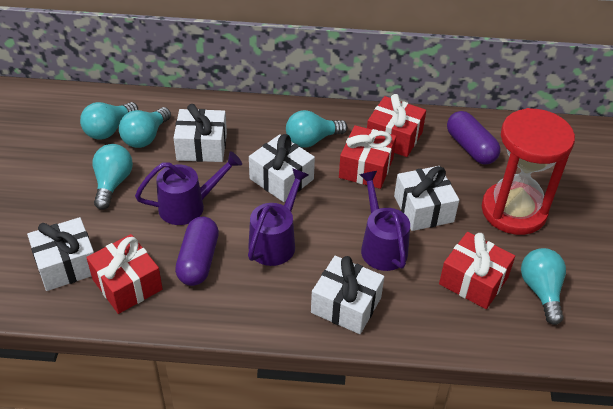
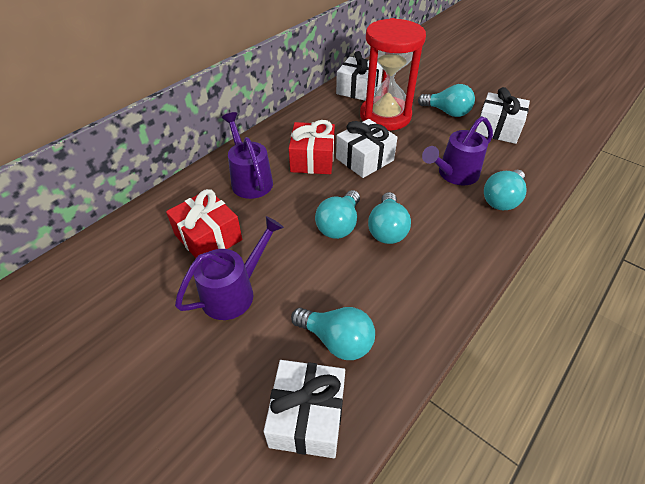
purple capsule: [175,217,219,286] [447,111,501,165] = 2 -> none = 0
red gift: [86,234,163,314] [339,125,396,189] [367,94,426,157] [439,232,515,309] = 4 -> [166,189,242,258] [289,120,335,174] = 2
white gift: [27,217,94,291] [174,104,227,162] [249,134,315,202] [311,256,384,334] [394,166,459,231] = 5 -> [264,360,345,458] [336,51,383,101] [336,119,398,178] [476,87,530,144] = 4

